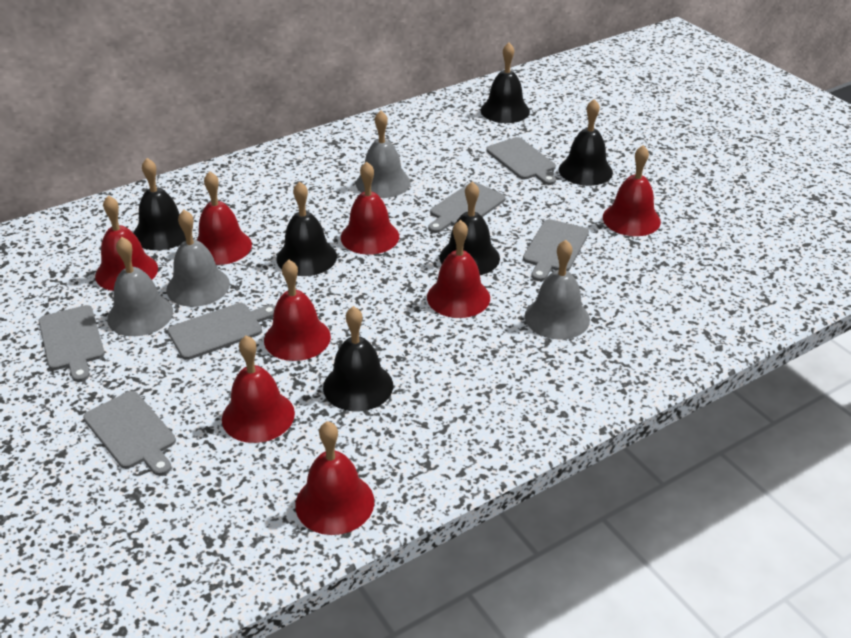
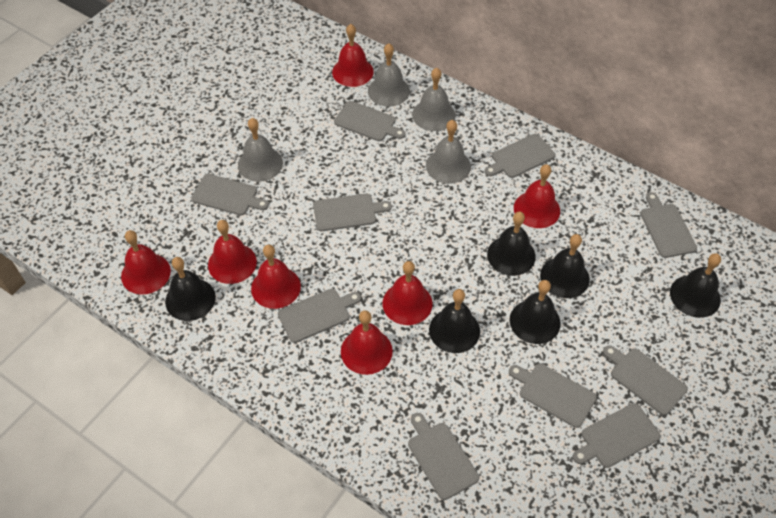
grey cutting board: [39,305,105,382] [83,391,176,476] [167,303,275,360] [428,182,506,233] [486,137,556,185] [523,219,589,281] = 6 -> [191,174,269,216] [278,289,361,343] [313,194,392,231] [334,101,405,141] [408,413,479,500] [484,134,555,178] [509,364,597,428] [573,403,661,468] [603,345,688,415] [640,192,697,258] = 10
red bell: [95,195,158,291] [196,171,252,265] [222,336,295,443] [264,260,331,361] [295,421,374,535] [341,162,399,255] [427,220,490,318] [603,145,661,236] = 8 -> [121,230,171,294] [208,220,257,284] [251,245,301,309] [332,24,374,87] [341,310,393,375] [383,261,433,325] [514,164,560,228] = 7

